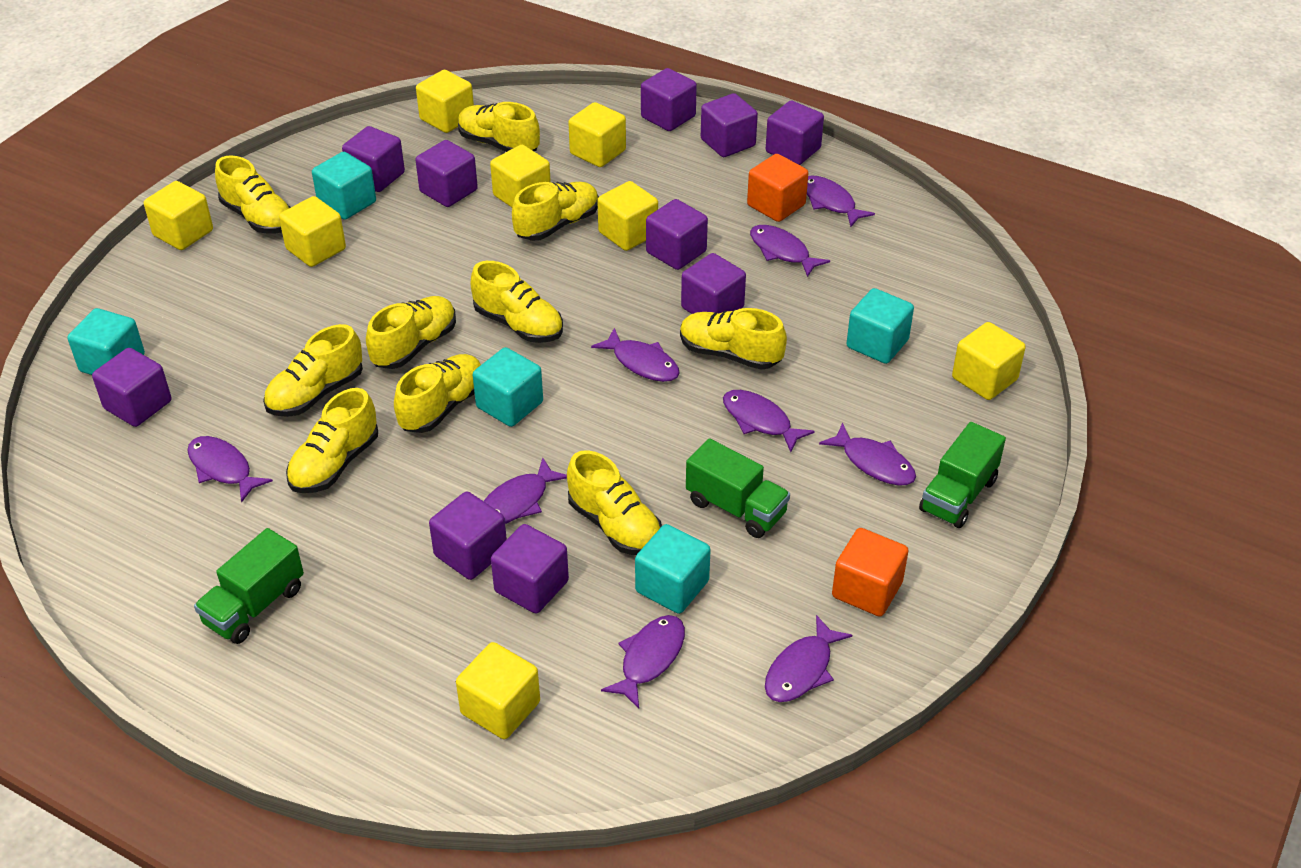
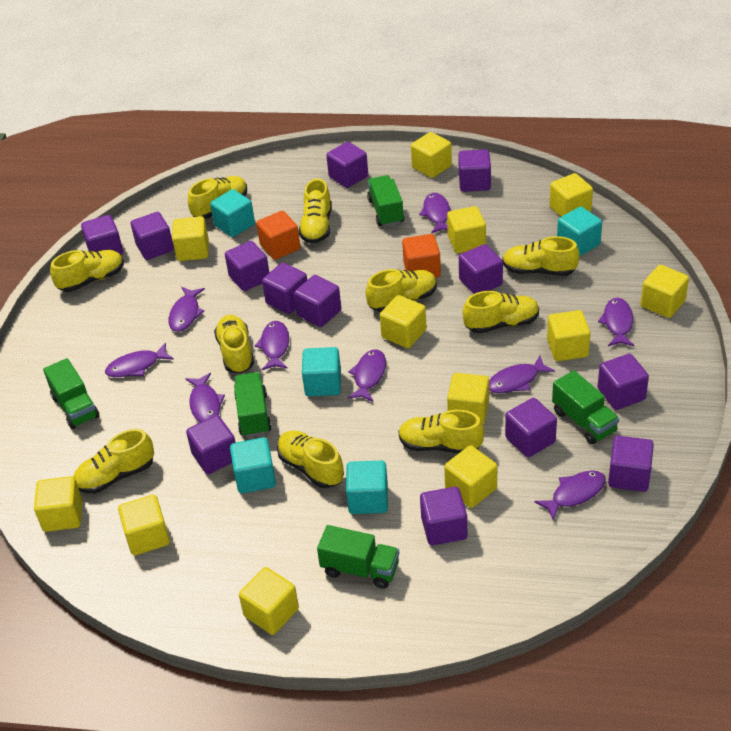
green truck: [194,528,304,644] [686,438,790,538] [919,422,1006,528] = 3 -> [43,358,100,429] [234,372,272,437] [317,525,399,589] [367,175,404,227] [552,370,619,444] = 5
purple cube: [92,348,171,427] [342,126,405,192] [416,140,478,207] [429,491,507,580] [491,524,569,614] [641,68,697,131] [646,199,708,270] [681,253,746,314] [701,93,758,157] [766,101,824,165] = 10 -> [81,215,123,255] [131,212,174,260] [186,415,236,474] [225,241,269,291] [262,263,307,314] [294,275,341,327] [326,142,368,188] [420,487,467,546] [458,149,491,192] [459,244,503,294] [505,398,557,458] [598,353,649,410] [608,436,654,492] = 13
yellow cube: [144,181,213,250] [279,196,346,267] [416,70,474,133] [456,642,540,739] [490,145,551,207] [568,102,626,167] [597,181,658,251] [952,322,1026,400] = 8 -> [34,476,82,532] [118,495,170,555] [172,216,209,261] [239,567,299,635] [380,295,426,348] [411,132,452,178] [444,445,497,508] [447,206,486,253] [447,373,489,424] [547,310,591,361] [549,173,593,217] [641,265,689,318] = 12

